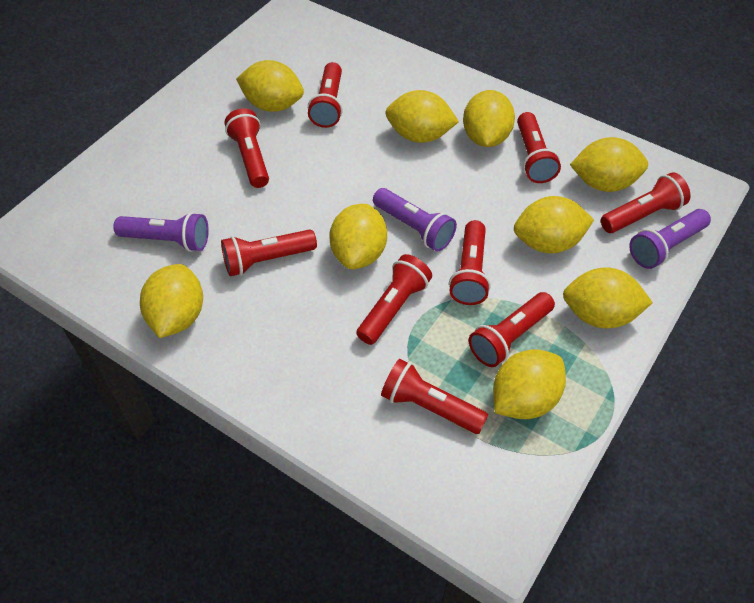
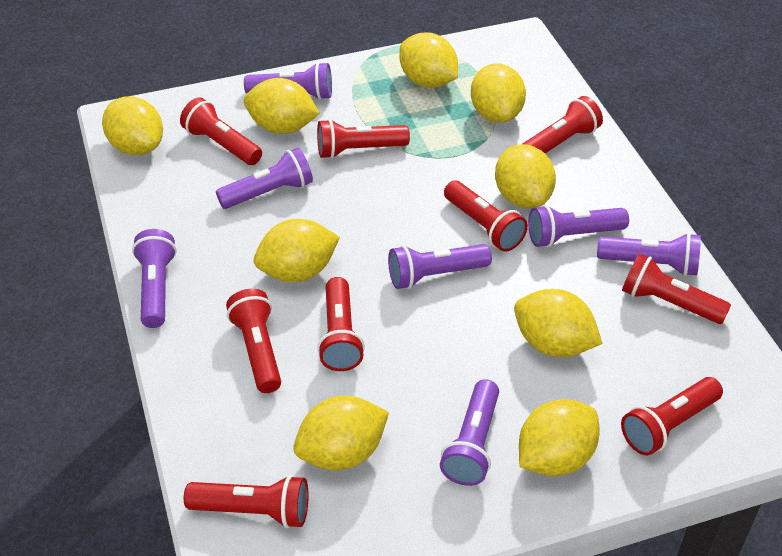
purple flashlight: [113,212,209,252] [373,188,457,252] [629,209,711,269] = 3 -> [132,229,177,328] [216,148,313,209] [244,62,332,100] [388,244,492,289] [440,379,499,486] [528,205,629,247] [597,233,701,276] = 7

